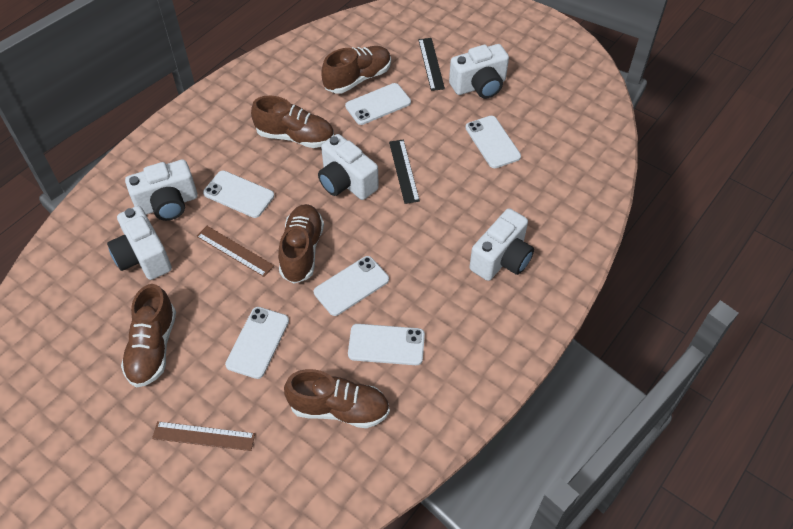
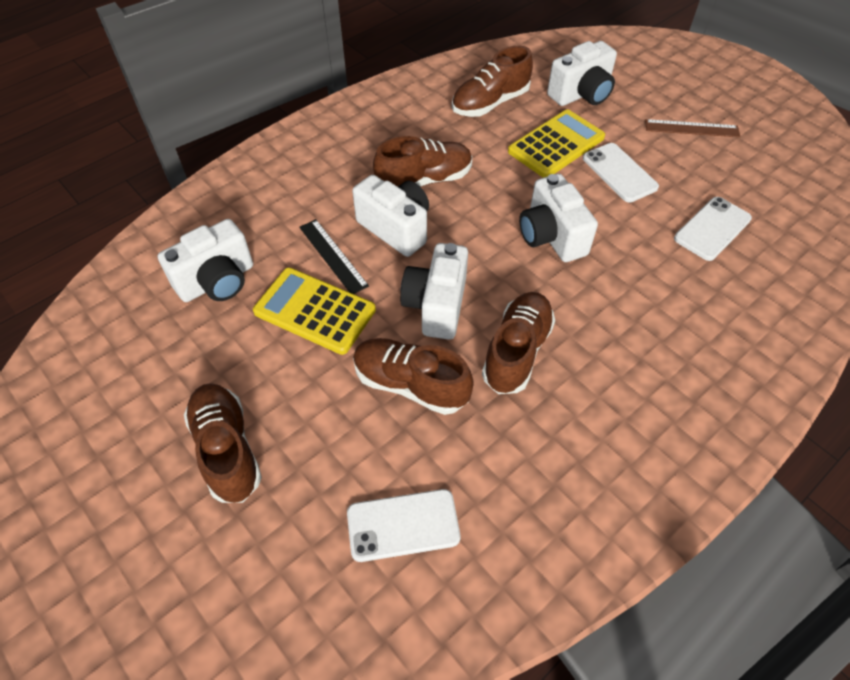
black ruler: [389,139,420,204] [418,38,445,91] = 2 -> [299,219,369,294] = 1
brown ruler: [152,421,255,451] [197,226,274,277] = 2 -> [645,119,740,137] = 1
white phone: [203,171,274,218] [225,307,289,379] [314,256,389,316] [345,83,411,125] [348,324,425,365] [465,116,521,168] = 6 -> [347,489,461,562] [583,143,659,202] [674,197,752,261] = 3
yellow calculator: none = 0 -> [253,268,376,355] [508,109,605,178] = 2

